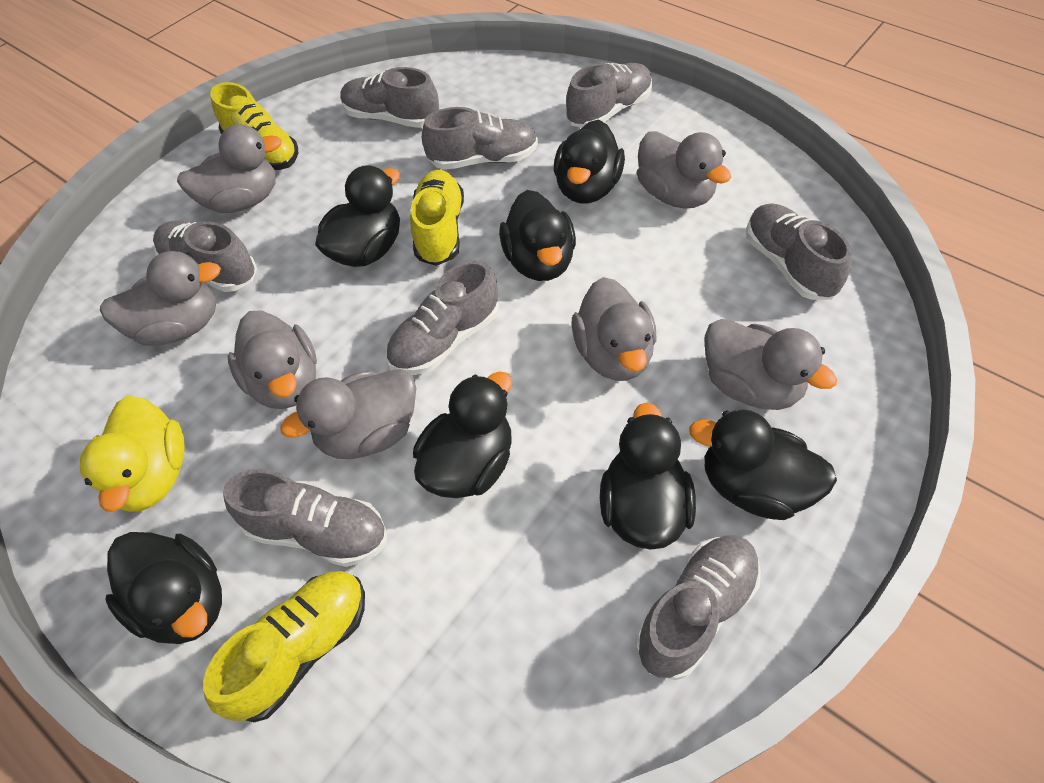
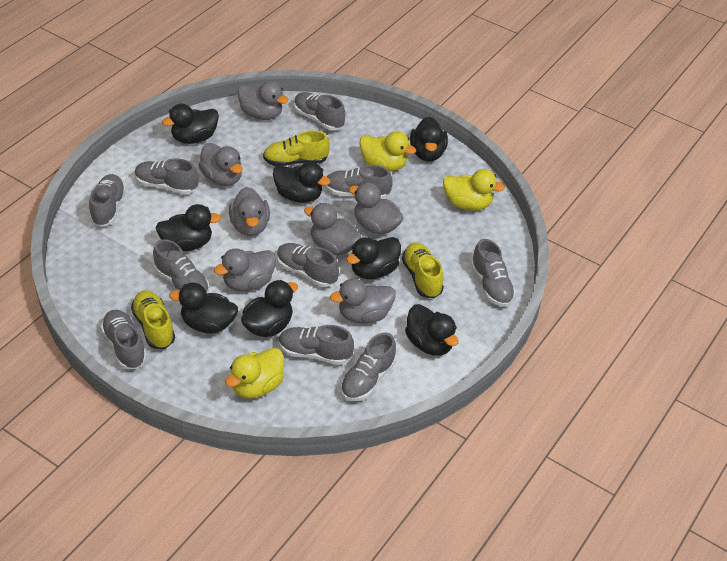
black duck: [105,532,222,644] [315,165,400,267] [413,371,512,498] [499,190,576,281] [554,120,625,203] [600,403,696,550] [689,410,837,520] = 7 -> [155,204,221,251] [162,104,219,144] [169,283,238,334] [241,280,298,337] [273,162,330,203] [346,237,401,279] [405,304,459,356] [410,116,448,162] = 8
grey shoe: [153,221,257,292] [223,469,387,567] [340,67,439,128] [386,260,499,375] [422,107,538,170] [566,63,652,128] [636,536,761,680] [746,203,852,300] = 8 -> [89,174,126,227] [100,310,147,369] [135,158,198,194] [153,239,209,293] [277,243,339,287] [279,325,354,365] [294,92,345,131] [325,165,393,199] [340,333,396,401] [471,239,516,307] = 10
yellow duck: [80,396,185,512] = 1 -> [225,348,284,399] [359,131,416,171] [443,169,505,211] = 3

